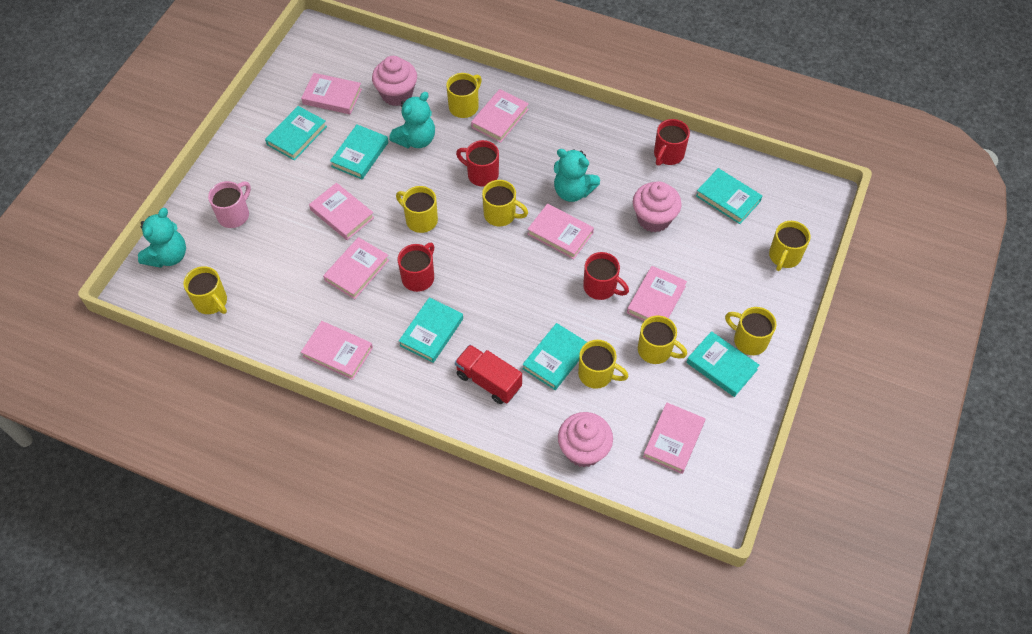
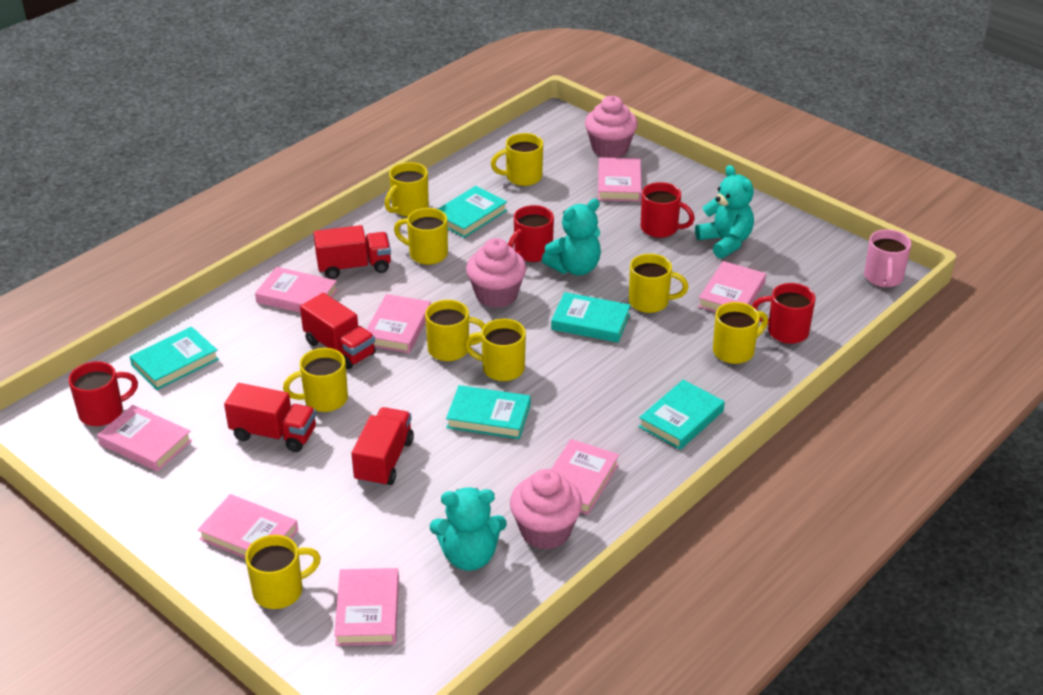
red truck: [455,345,522,404] = 1 -> [224,383,316,452] [300,293,376,370] [314,225,391,279] [351,407,414,487] = 4
turquoise book: [265,106,327,160] [330,124,388,179] [399,297,463,363] [523,323,587,390] [686,331,760,397] [696,168,762,224] = 6 -> [130,327,219,390] [438,186,507,238] [446,385,531,439] [551,292,631,342] [639,380,725,450] = 5
yellow mug: [183,266,227,314] [396,186,438,233] [446,73,482,118] [482,180,528,227] [578,340,629,389] [638,316,687,364] [725,307,776,355] [769,221,810,271] = 8 -> [245,535,321,609] [283,348,348,412] [385,162,429,217] [394,208,448,265] [425,300,485,361] [464,319,526,381] [491,133,543,186] [629,254,688,313] [713,302,768,364] = 9

